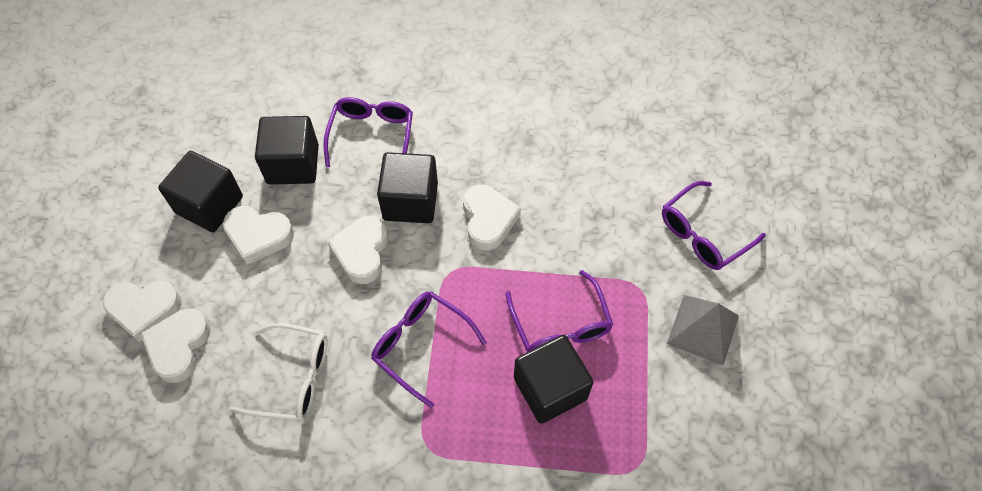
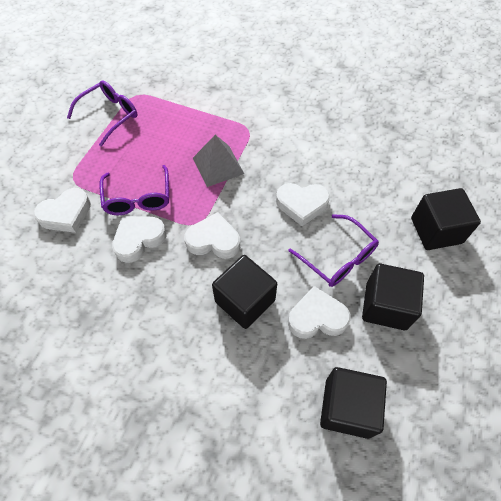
purple glasses: [323,97,413,167] [371,291,487,408] [506,270,613,352] [662,181,766,270] = 4 -> [67,80,137,147] [99,165,169,215] [288,214,379,287] = 3
white glasses: [230,323,328,422] = 1 -> none = 0

